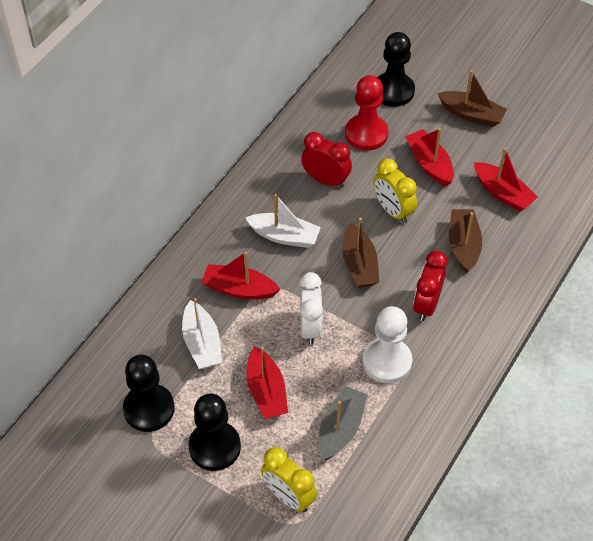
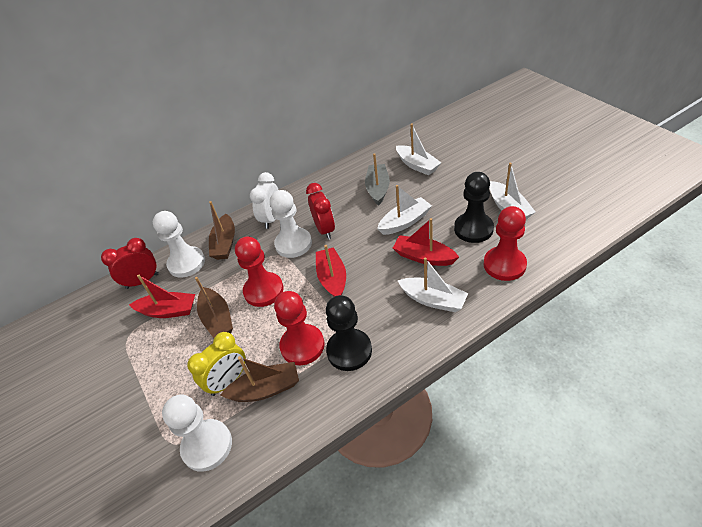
black pawn: [123,355,175,432] [188,394,241,471] [377,32,415,107] = 3 -> [326,295,372,371] [454,172,494,243] = 2
red boat: [202,252,281,299] [247,346,288,419] [405,128,454,186] [474,148,538,212] = 4 -> [129,275,195,318] [316,245,346,297] [393,218,459,266] = 3
red pawn: [345,75,388,151] = 1 -> [235,236,284,307] [274,291,325,365] [484,206,527,281] = 3
white boat: [182,298,222,369] [245,194,321,248] = 2 -> [377,185,432,235] [396,123,441,176] [398,258,468,312] [489,163,535,219] = 4
white pawn: [362,306,412,383] = 1 -> [153,211,205,278] [162,395,232,472] [270,190,312,258] = 3
yellow clock: [261,447,317,512] [374,159,417,224] = 2 -> [187,332,246,396] = 1

